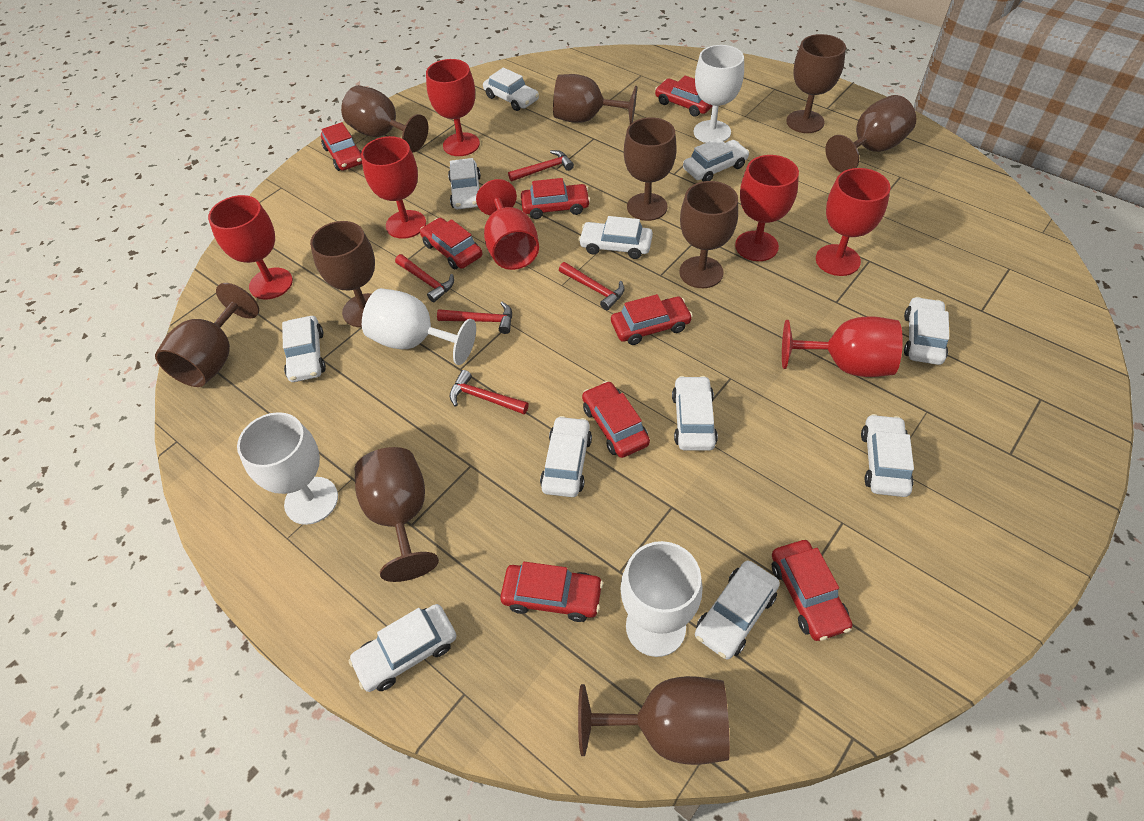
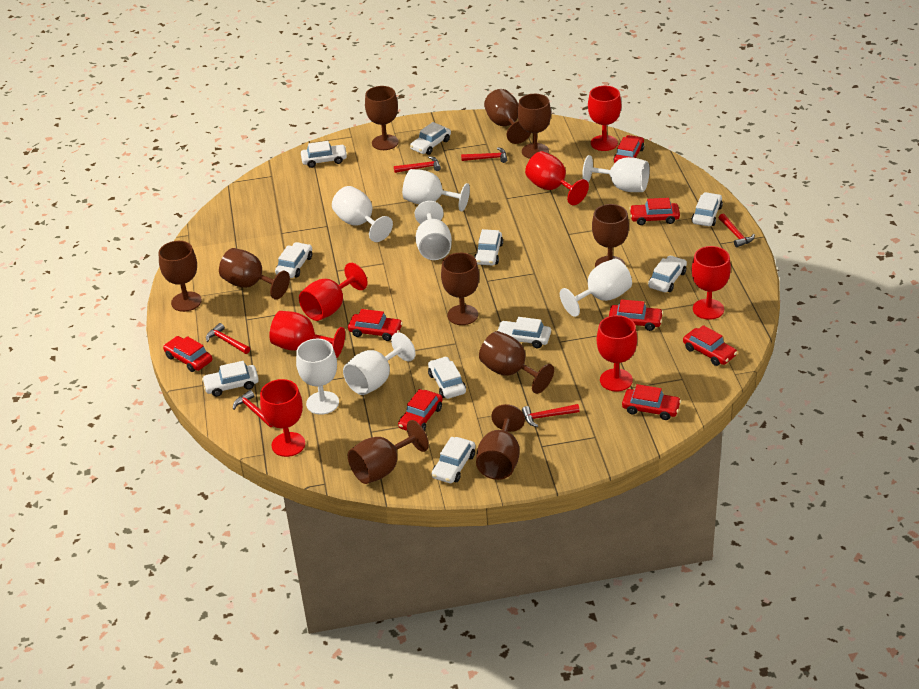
red hammer: [395,254,454,303] [437,302,512,334] [449,370,529,414] [508,150,574,182] [559,262,625,310] = 5 -> [206,323,250,354] [233,390,273,427] [394,156,441,173] [461,147,507,163] [522,404,580,427] [719,214,755,247] = 6
white car: [282,316,326,382] [349,604,456,692] [448,158,481,209] [483,68,539,111] [540,416,592,497] [579,216,653,259] [672,376,718,451] [683,138,749,181] [695,560,780,660] [861,414,914,497] [904,297,949,365] = 11 -> [202,361,259,397] [275,242,312,278] [301,141,347,168] [410,122,451,155] [428,357,466,399] [432,437,475,483] [474,229,503,265] [498,317,551,348] [648,255,687,292] [691,192,723,226] = 10
white goblet: [237,412,338,525] [362,288,476,365] [621,541,703,657] [694,45,744,143] = 4 -> [296,339,339,415] [332,186,393,242] [343,332,416,395] [402,169,470,211] [415,201,452,260] [560,259,632,317] [582,155,650,192] = 7

